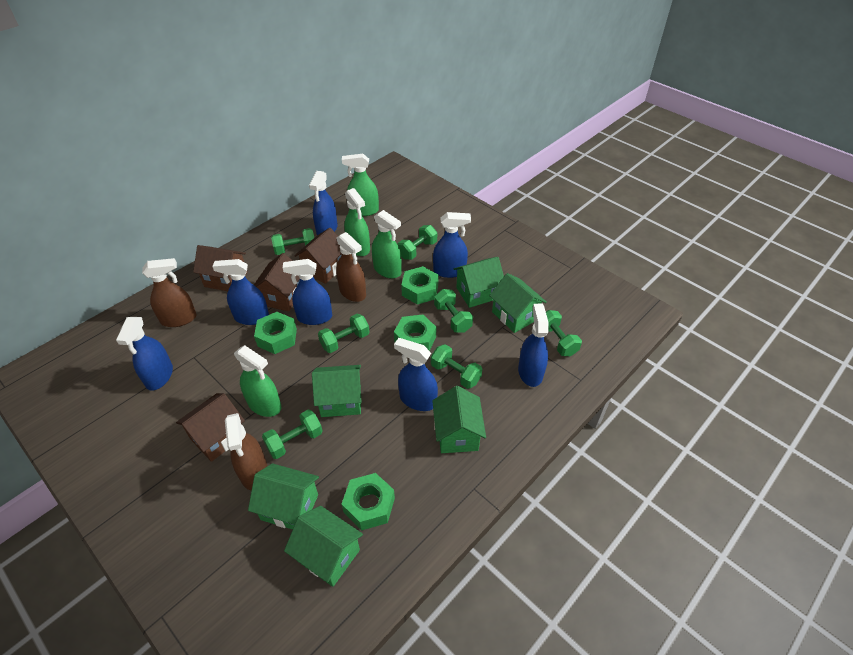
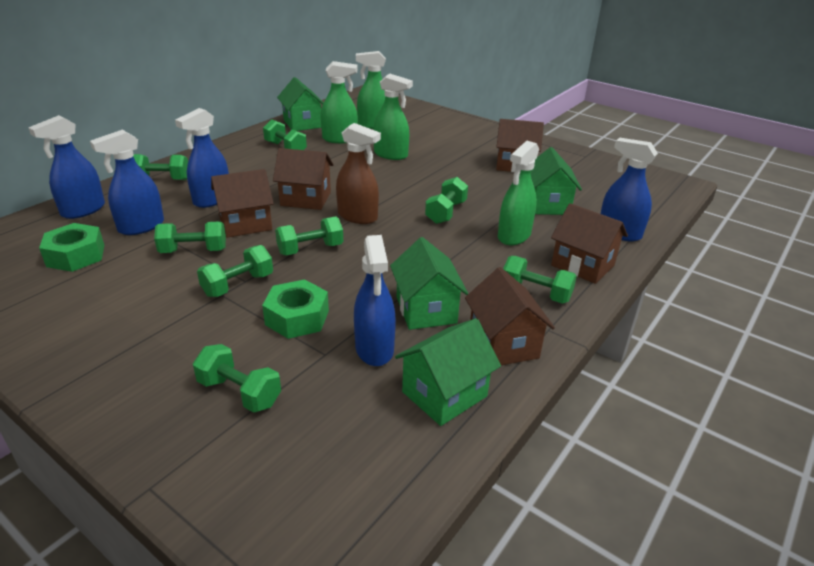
blue spray bottle: [116,317,173,391] [212,259,269,325] [283,259,332,325] [309,171,338,235] [394,338,438,411] [433,212,471,278] [518,304,549,387] = 7 -> [28,115,105,219] [90,130,164,235] [175,108,229,208] [354,235,396,366] [601,138,658,241] = 5
brown house: [176,393,245,462] [193,245,247,291] [254,253,300,311] [294,228,342,284] = 4 -> [211,169,274,238] [273,148,334,210] [465,267,555,365] [496,119,544,172] [551,203,628,284] = 5
brown spray bottle: [142,258,197,327] [225,413,267,491] [336,232,366,302] = 3 -> [336,123,381,224] = 1
green dumbbell: [262,410,323,459] [271,228,314,255] [318,314,370,353] [398,225,437,260] [431,344,482,389] [434,289,473,333] [546,310,582,356] = 7 -> [133,154,188,180] [154,222,226,253] [193,344,281,413] [197,245,273,297] [263,119,307,150] [275,216,343,256] [425,177,468,224] [503,256,577,304] = 8
green house: [248,463,319,530] [284,506,363,587] [312,365,362,417] [432,386,486,453] [454,257,504,308] [489,273,547,333] = 6 -> [277,77,323,131] [390,237,468,330] [395,318,501,426] [531,147,582,215] = 4
green nut: [254,312,297,354] [342,473,395,530] [394,314,436,351] [401,266,439,305] = 4 -> [39,223,104,272] [262,279,329,339] = 2

